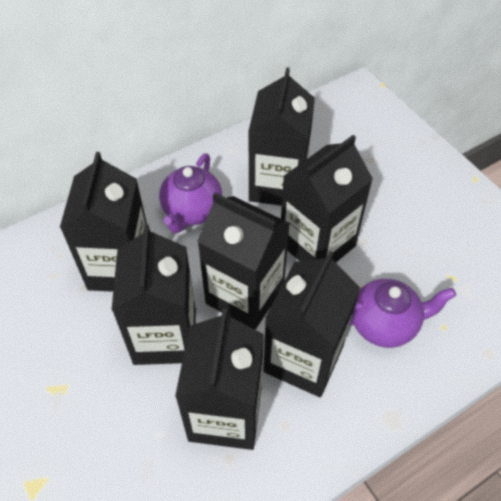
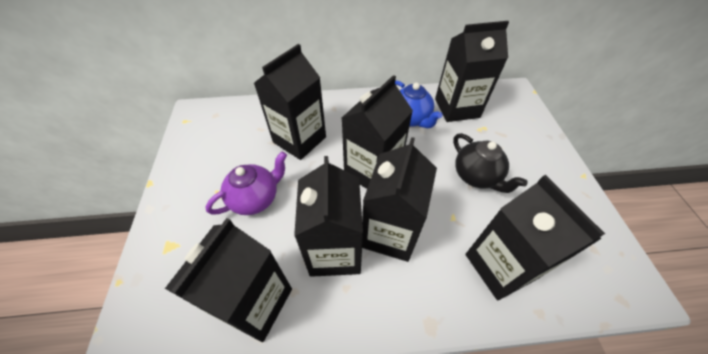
black teapot: none = 0 -> [453,133,528,193] = 1
blue teapot: none = 0 -> [395,81,442,128] = 1
purple teapot: [159,153,222,233] [350,279,456,348] = 2 -> [206,151,287,215] = 1

